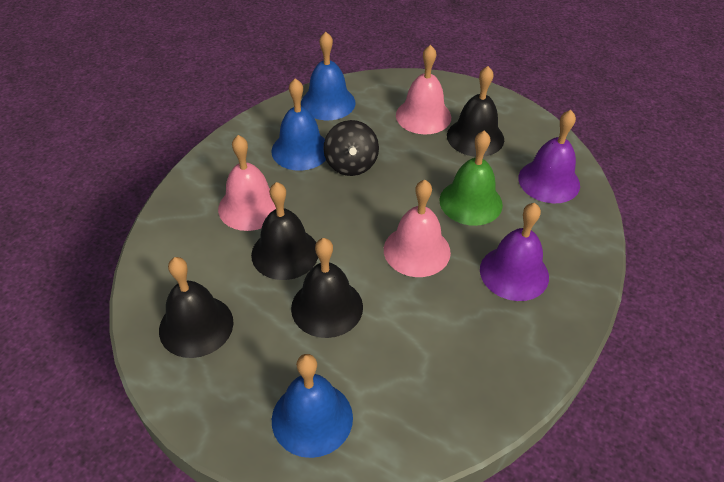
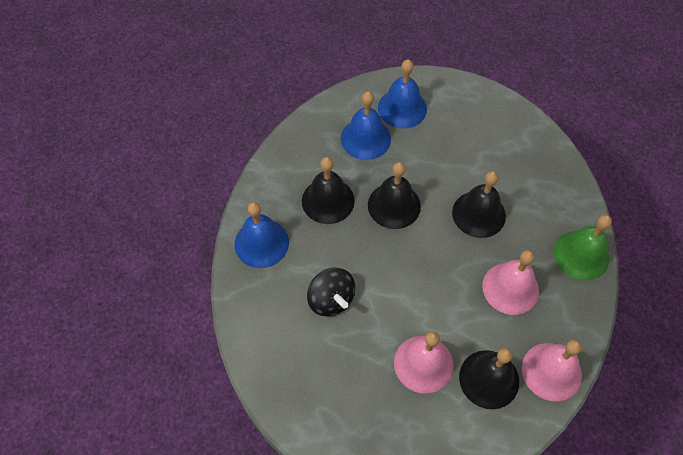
purple bell: [480,203,549,301] [518,110,580,203] = 2 -> none = 0

